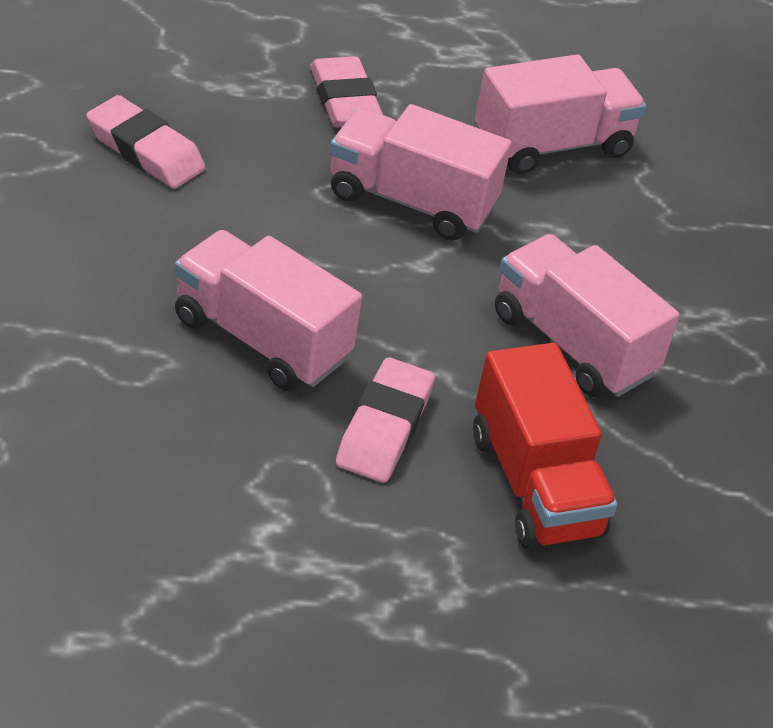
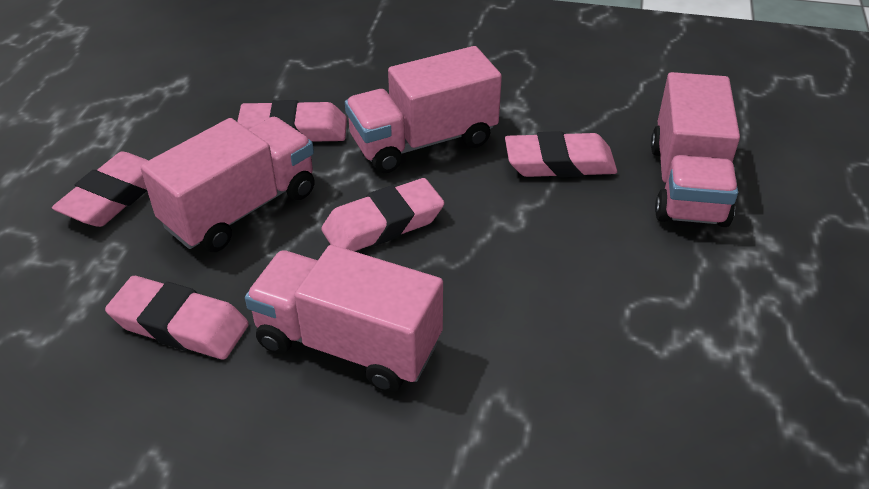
pink eraser: [86,95,205,189] [310,56,383,127] [336,357,435,483] = 3 -> [52,151,149,227] [105,276,249,360] [237,100,347,142] [321,178,444,251] [505,131,617,178] = 5
red truck: [473,343,618,549] = 1 -> none = 0

